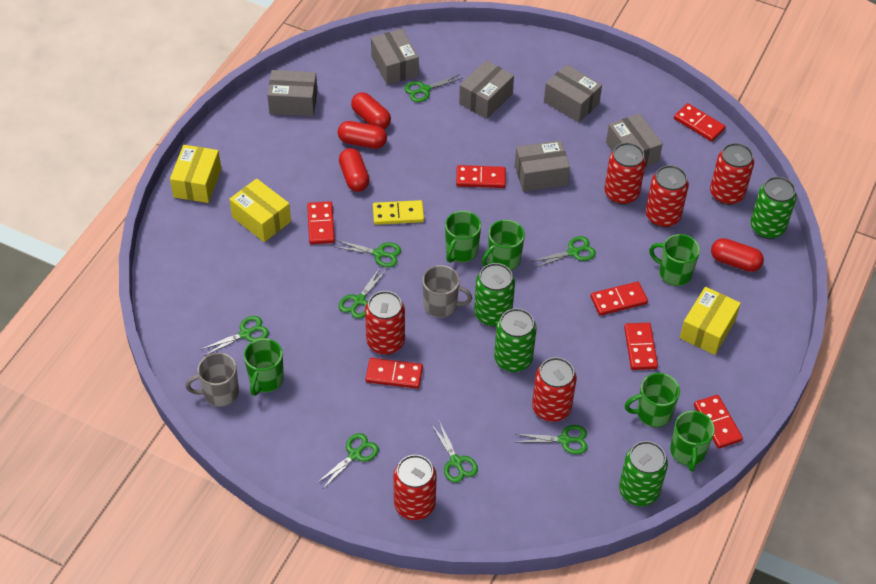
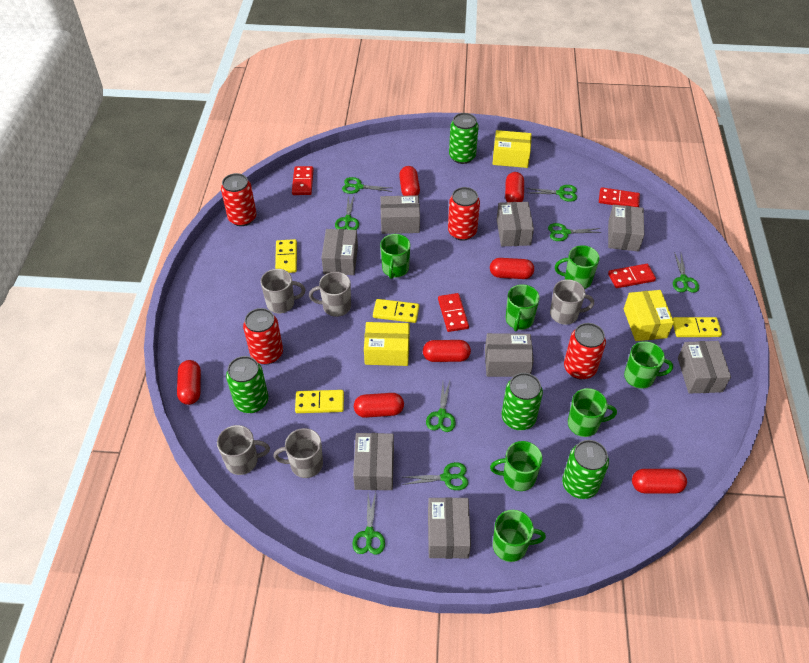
green mug: [244,338,284,396] [445,211,481,263] [482,220,525,270] [625,373,680,427] [649,234,700,286] [670,411,715,472] = 6 -> [380,234,410,279] [490,441,543,491] [493,510,546,562] [506,284,540,331] [555,245,600,289] [568,388,617,437] [624,341,673,389] = 7
grey box: [267,70,317,116] [371,29,419,85] [459,60,514,119] [515,140,570,192] [544,64,602,122] [606,113,663,167] = 6 -> [321,229,358,275] [353,433,394,490] [380,195,420,234] [428,497,471,559] [485,333,534,377] [496,202,534,246] [608,205,644,251] [678,341,731,394] = 8
grey mug: [185,353,239,407] [422,265,472,318] = 2 -> [217,425,270,475] [261,269,305,313] [273,428,323,478] [309,272,351,317] [550,279,594,325] = 5
red can: [365,291,405,355] [393,455,437,520] [532,357,577,422] [604,143,646,205] [646,165,689,227] [710,143,754,205] = 6 -> [221,173,257,226] [243,308,283,365] [448,187,480,241] [564,323,606,379] = 4
red capsule: [338,121,387,149] [339,148,369,192] [351,92,391,129] [711,238,764,272] = 4 -> [177,360,201,405] [354,393,404,418] [399,166,420,196] [423,340,471,362] [490,258,534,279] [505,172,524,202] [632,469,687,494] = 7
red domino: [307,201,335,245] [366,358,423,389] [456,165,506,188] [591,282,648,316] [624,323,658,370] [674,103,726,142] [694,395,743,449] = 7 -> [292,166,314,195] [438,293,469,332] [599,187,640,207] [608,264,656,288] = 4
yellow domino: [373,200,424,225] = 1 -> [275,239,297,273] [295,390,344,413] [373,299,419,323] [673,317,722,337] = 4

